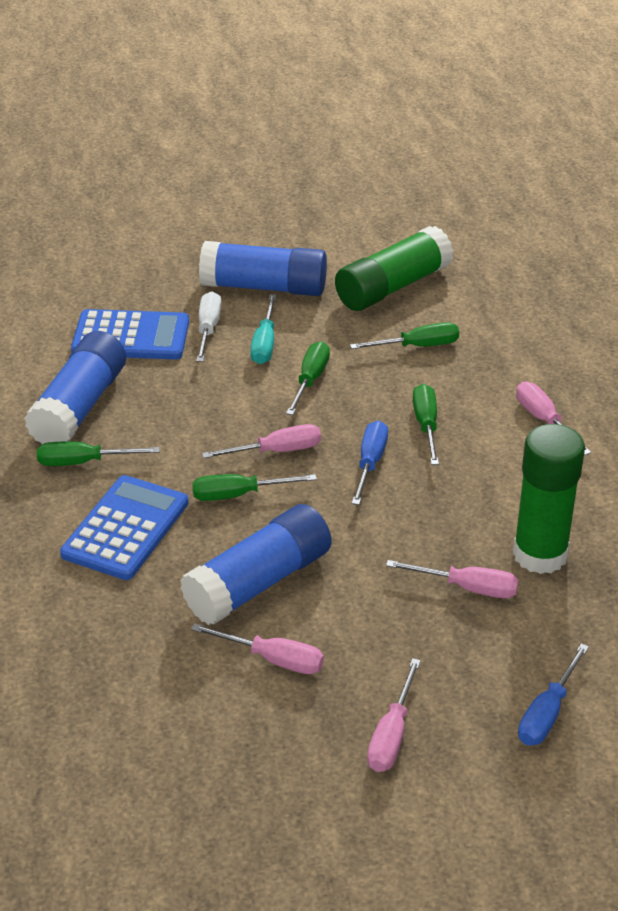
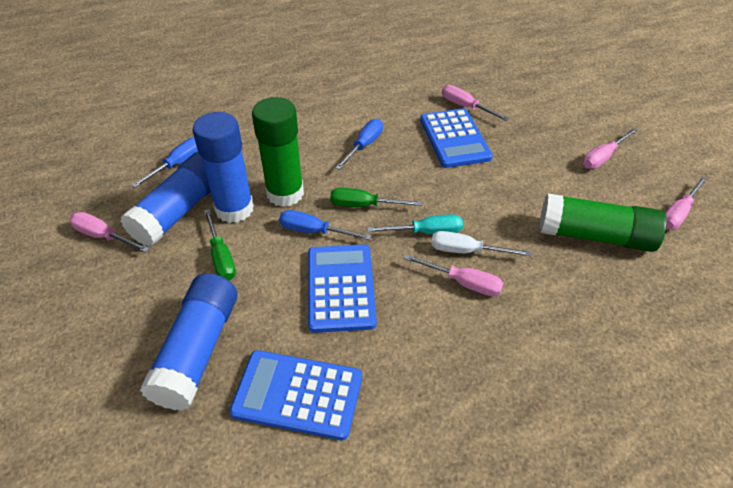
blue calculator: [60,475,189,580] [71,309,189,360] = 2 -> [230,350,362,440] [308,245,377,333] [420,108,493,168] = 3
blue screwdriver: [352,421,388,505] [518,643,589,745] = 2 -> [131,137,198,188] [279,210,372,240] [335,119,383,170] = 3
green screwdriver: [37,442,159,466] [192,474,317,501] [286,341,330,415] [350,322,459,349] [413,384,439,465] = 5 -> [204,209,236,281] [330,188,422,207] = 2

